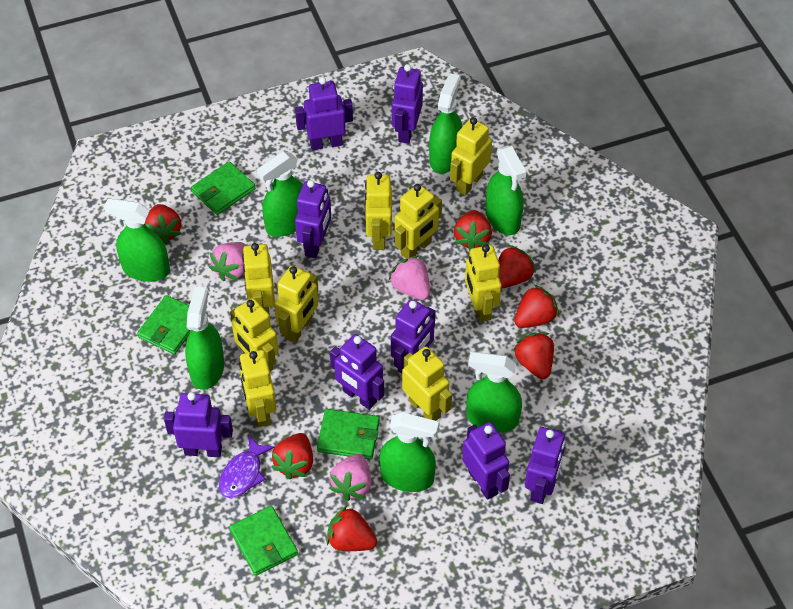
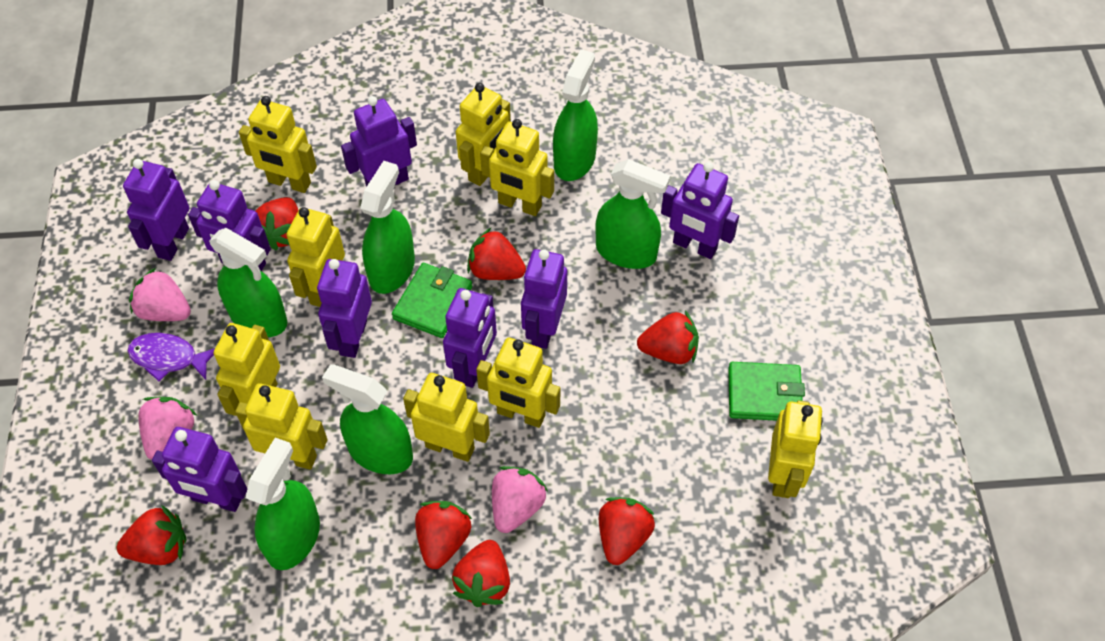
green spray bottle: [104,199,170,282] [185,286,224,390] [257,151,303,237] [379,412,439,492] [429,73,463,173] [467,352,522,433] [486,146,526,235] = 7 -> [209,228,287,337] [246,438,320,570] [322,364,413,474] [360,161,415,294] [553,49,598,181] [595,159,670,269] = 6
green wallet: [137,295,191,354] [191,161,255,215] [229,506,298,576] [317,409,380,460] = 4 -> [392,263,472,338] [728,362,805,421] = 2

